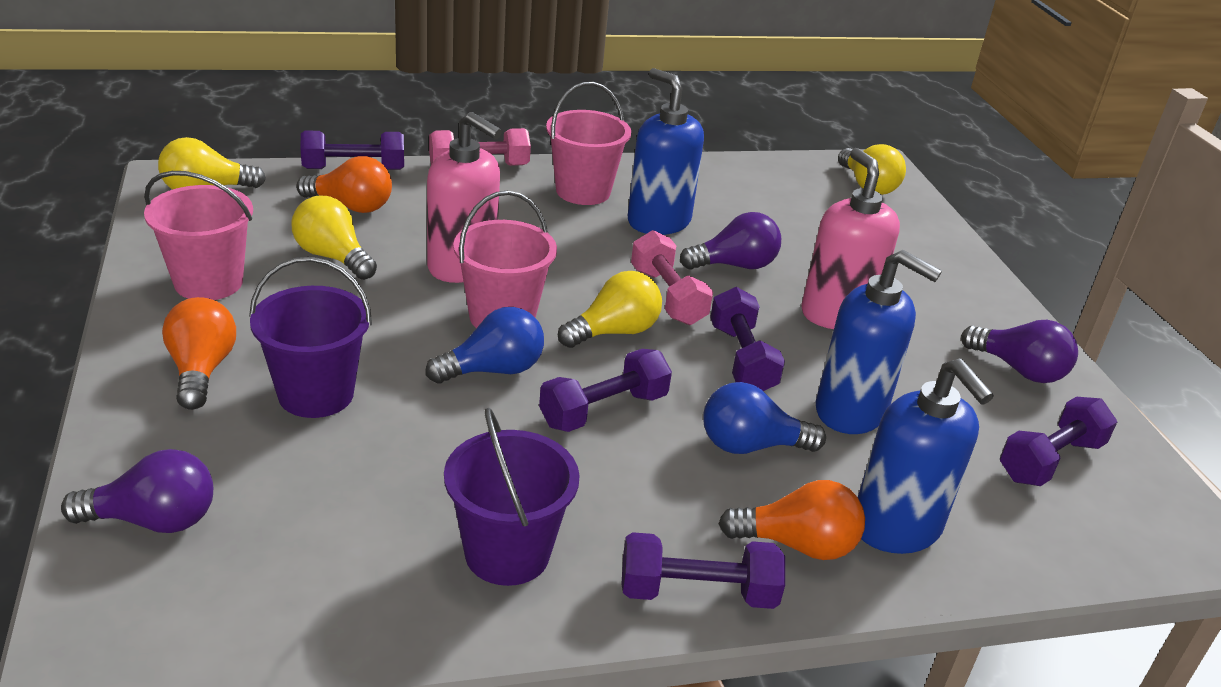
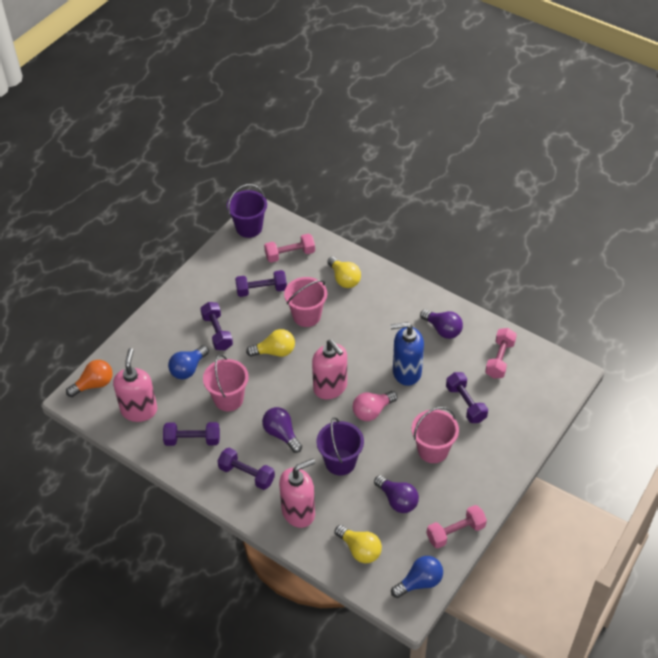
blue soap dispenser: [628,68,704,235] [816,250,942,434] [858,359,994,554] = 3 -> [391,322,424,386] = 1
orange light bulb: [162,297,236,410] [296,156,392,213] [719,480,865,560] = 3 -> [66,360,113,397] = 1
pink dumbbell: [429,128,531,166] [631,230,713,325] = 2 -> [264,233,315,263] [427,505,487,548] [485,328,517,379] = 3
pink light bulb: none = 0 -> [353,391,397,421] = 1
pink soap dispenser: [427,112,502,283] [802,148,900,329] = 2 -> [113,348,157,422] [279,459,315,528] [312,340,347,399] = 3
yellow light bulb: [158,137,266,190] [292,196,377,280] [558,271,662,348] [838,144,906,195] = 4 -> [246,329,295,357] [327,257,361,288] [335,525,382,563] = 3

